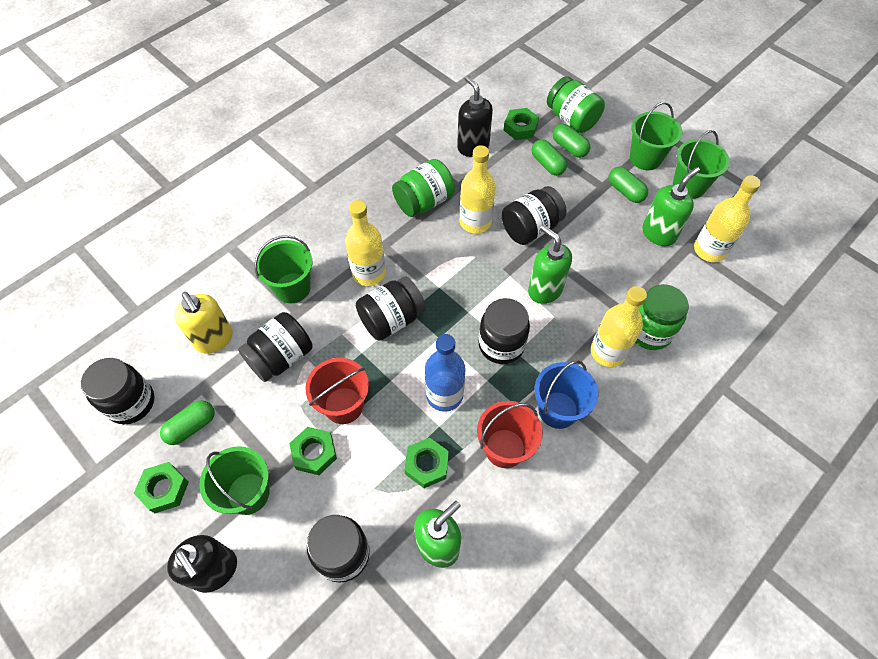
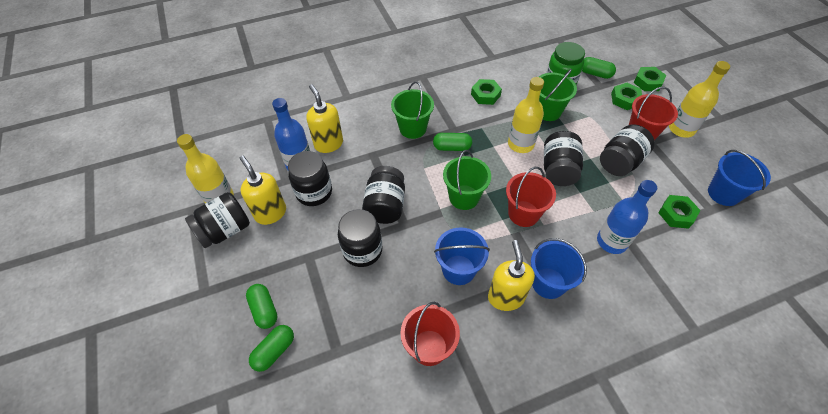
black soap dispenser: [167,535,237,593] [457,76,493,157] = 2 -> none = 0
blue bottle: [425,334,466,412] = 1 -> [272,98,310,171] [597,180,657,254] = 2
blue bucket: [535,360,598,429] = 1 -> [434,227,490,285] [531,238,587,299] [708,150,771,206] = 3
green bucket: [200,446,269,515] [254,235,312,303] [630,102,682,170] [673,130,730,199] = 4 -> [391,81,434,139] [443,150,491,210] [539,69,577,121] = 3
green jar: [392,159,455,217] [547,76,605,133] [635,284,689,350] = 3 -> [546,42,585,85] = 1
green soap dispenser: [414,501,461,568] [528,225,572,304] [642,167,700,246] = 3 -> none = 0
red bucket: [305,358,369,424] [477,401,543,468] = 2 -> [401,302,460,366] [506,167,556,227] [629,87,678,140] = 3
yellow bottle: [345,200,386,286] [460,145,496,234] [591,286,647,367] [694,175,761,262] = 4 -> [177,134,234,203] [508,77,544,153] [669,61,730,138] = 3
yellow soap dispenser: [174,292,233,354] = 1 -> [239,156,286,225] [306,84,343,153] [488,240,535,311] = 3

